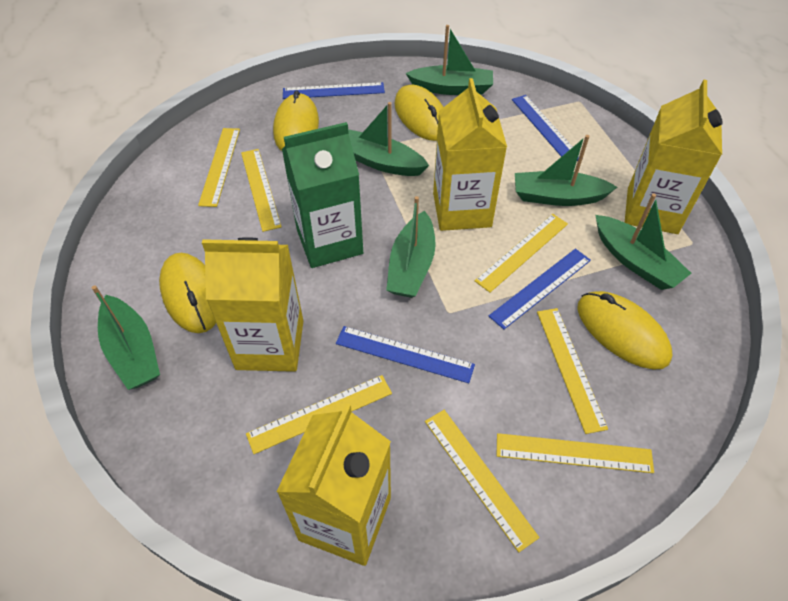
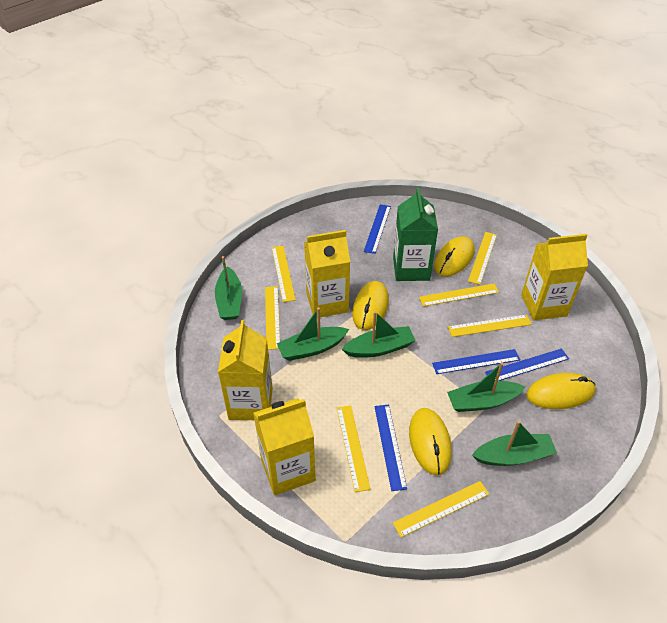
green boat: [92,285,160,390] [348,102,429,176] [386,196,436,298] [406,25,493,95] [515,135,617,206] [595,193,691,290] = 6 -> [215,256,242,320] [277,307,349,361] [342,311,416,358] [447,362,525,412] [472,421,557,466] = 5

